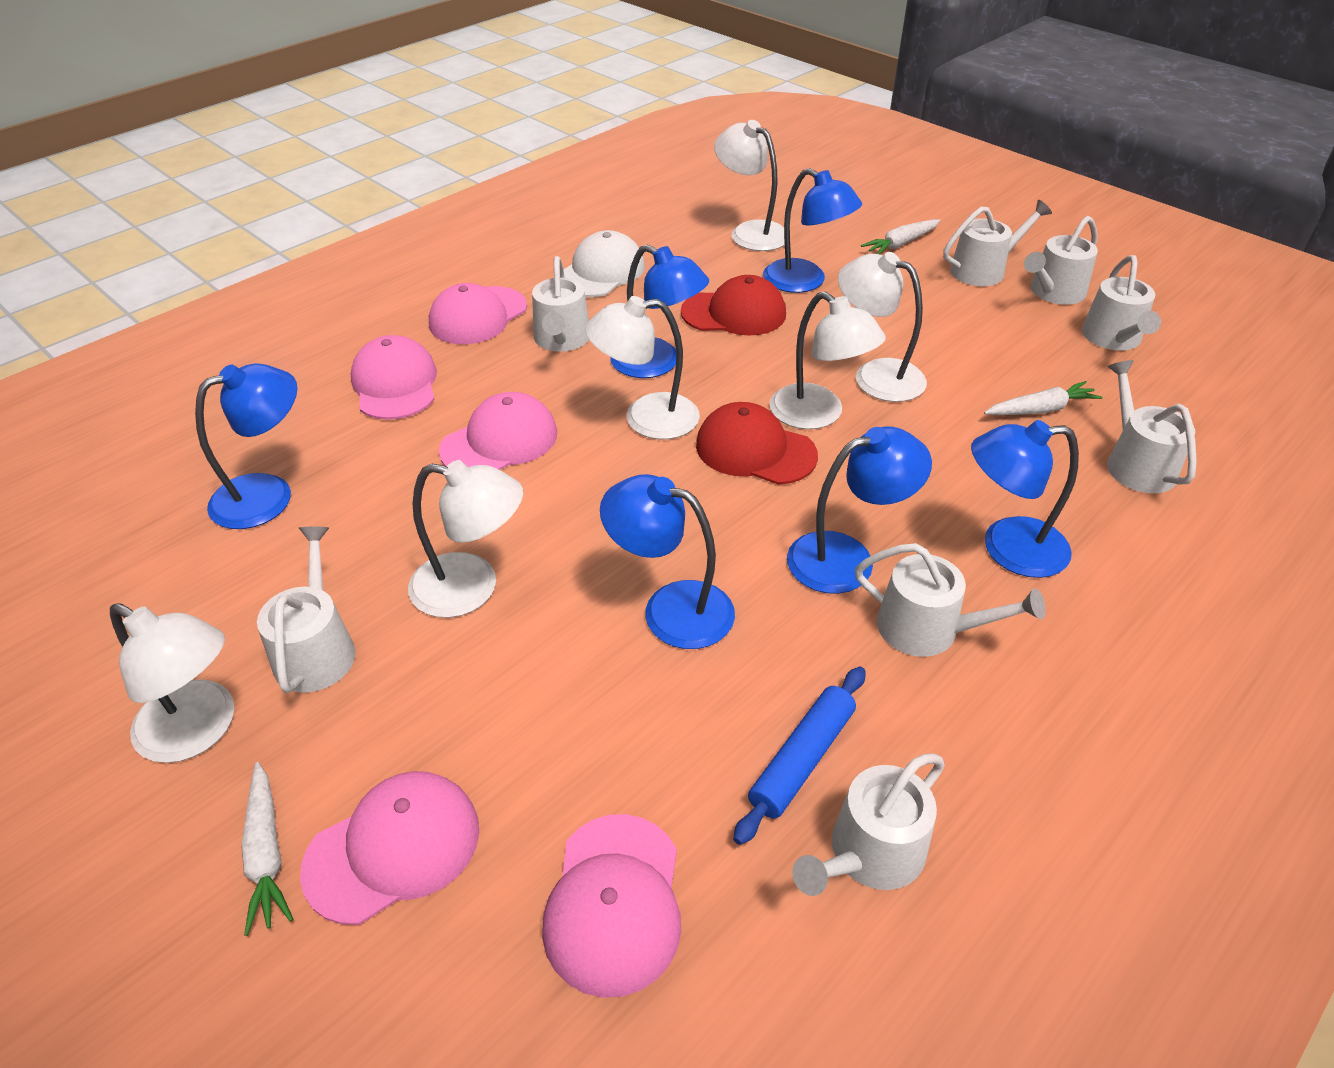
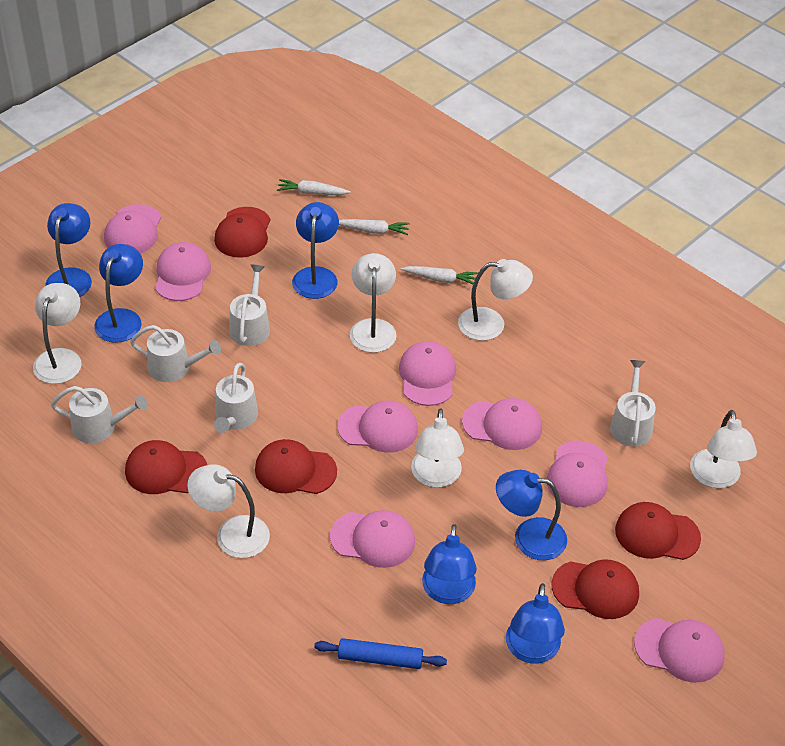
pink cap: [300,771,479,925] [351,335,437,420] [429,283,527,344] [439,392,557,470] [542,814,681,998] = 5 -> [104,204,161,253] [155,242,211,301] [330,510,415,568] [337,400,418,453] [399,341,456,406] [462,398,542,450] [547,440,608,507] [634,618,725,683] = 8
red cap: [681,275,786,336] [696,402,818,485] = 2 -> [125,440,207,494] [214,207,270,258] [255,439,337,494] [552,559,639,619] [615,502,701,560] = 5
white cap: [564,230,645,297] = 1 -> none = 0
white watering can: [257,527,356,693] [532,256,589,352] [792,753,945,896] [855,543,1046,657] [943,200,1052,286] [1024,216,1098,305] [1082,255,1161,351] [1107,360,1197,493] = 8 -> [51,386,148,443] [130,325,221,382] [214,363,258,433] [229,264,270,346] [610,360,656,447] = 5

